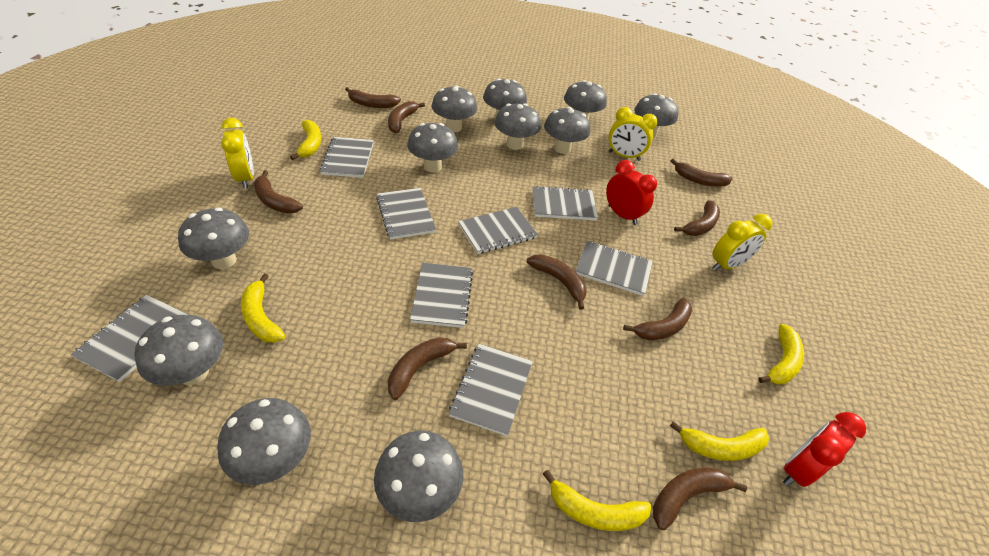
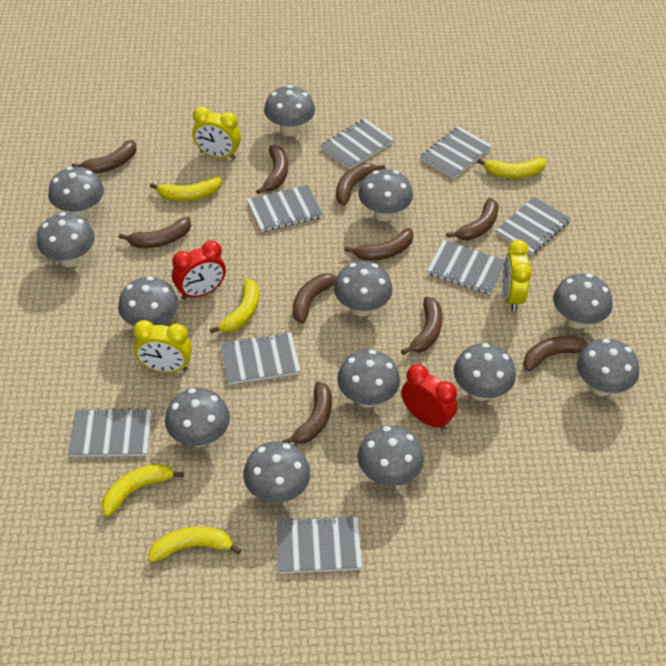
brown banana: [254,170,303,213] [345,87,401,108] [388,101,425,133] [388,337,467,400] [527,254,586,310] [623,298,693,340] [653,467,747,530] [670,159,733,187] [674,200,720,236] = 9 -> [71,140,136,174] [119,217,191,248] [256,145,288,194] [282,381,332,444] [293,273,337,324] [336,163,385,205] [344,228,414,261] [401,296,442,355] [446,198,499,240] [523,336,588,371] = 10
grey mushroom: [135,315,223,386] [178,208,249,269] [217,398,311,485] [374,431,463,522] [407,123,458,172] [431,85,477,132] [483,78,527,118] [494,103,541,150] [544,107,590,154] [564,80,607,120] [634,93,678,138] = 11 -> [37,212,95,267] [48,167,104,219] [118,276,179,326] [165,388,230,447] [243,441,310,503] [264,85,315,136] [334,261,393,316] [337,350,400,408] [358,169,413,221] [358,426,424,486] [454,343,516,401] [553,274,613,329] [577,339,639,396] = 13

